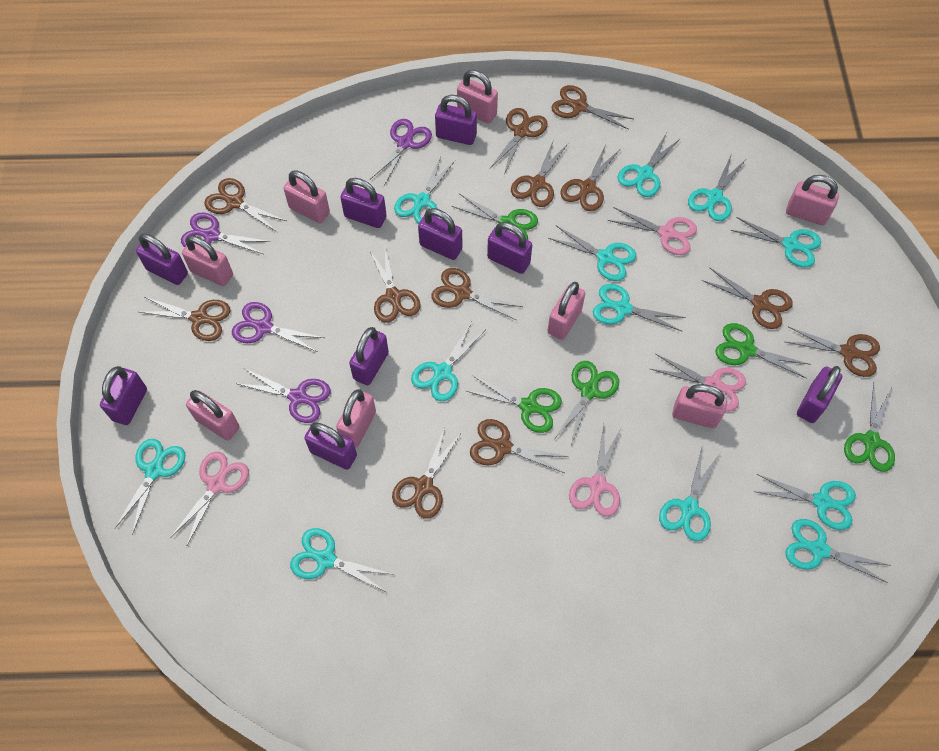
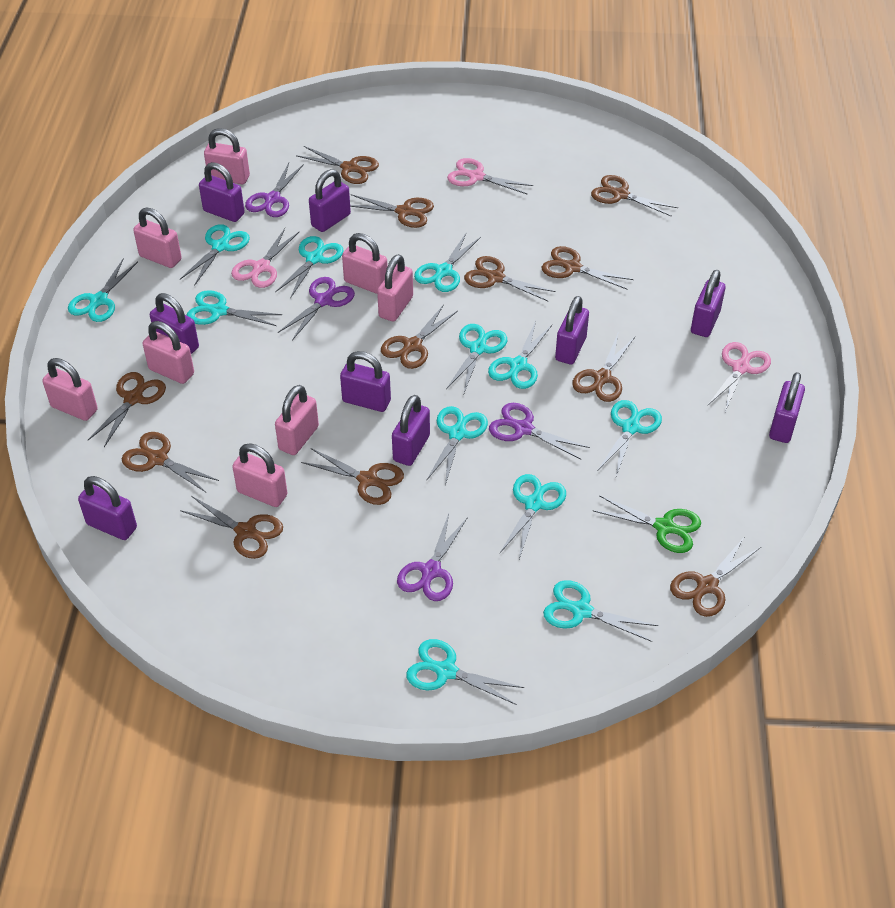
green scissors: [452,194,538,240] [467,375,562,433] [555,361,619,445] [715,323,811,379] [844,383,895,472] = 5 -> [593,495,701,553] = 1
pink scissors: [170,452,249,547] [569,425,621,517] [608,207,697,255] [651,354,746,411] = 4 -> [231,228,299,288] [447,158,533,195] [708,342,771,412] = 3

